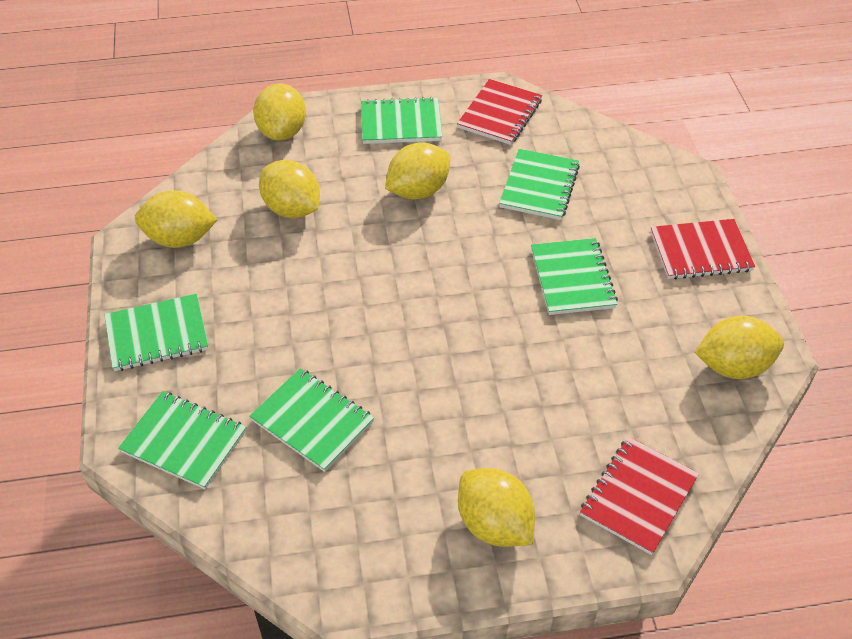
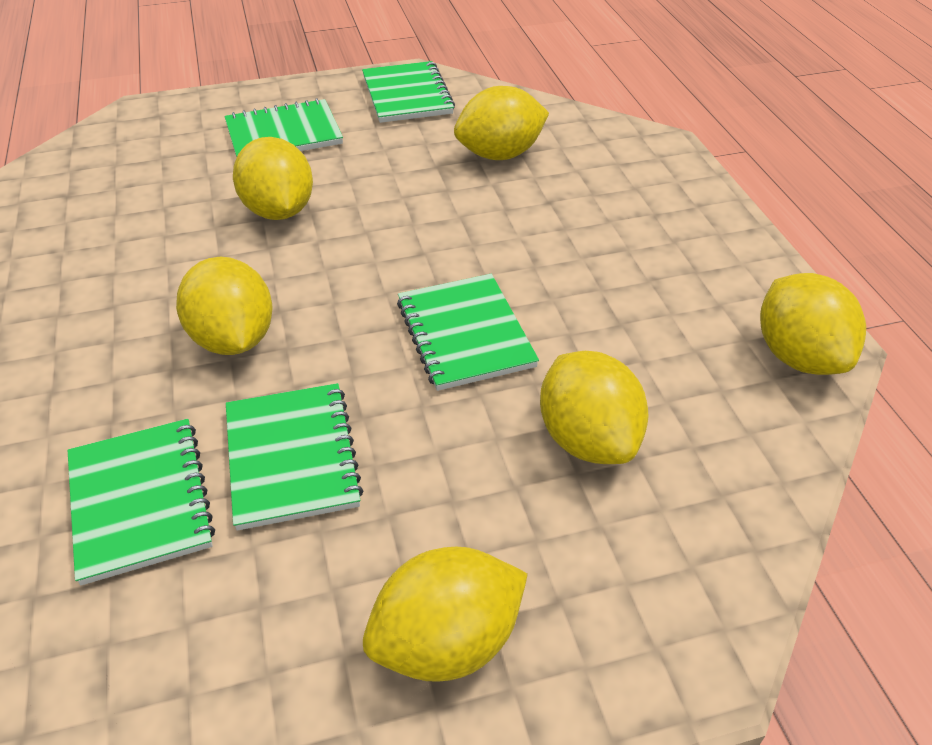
green notebook: [104,294,208,371] [118,391,246,490] [249,368,374,472] [361,97,442,144] [499,149,580,220] [531,238,618,315] = 6 -> [67,419,215,585] [224,98,343,157] [226,383,364,531] [362,61,455,123] [397,274,539,391] = 5
red notebook: [457,79,542,145] [580,437,699,555] [651,219,755,280] = 3 -> none = 0

